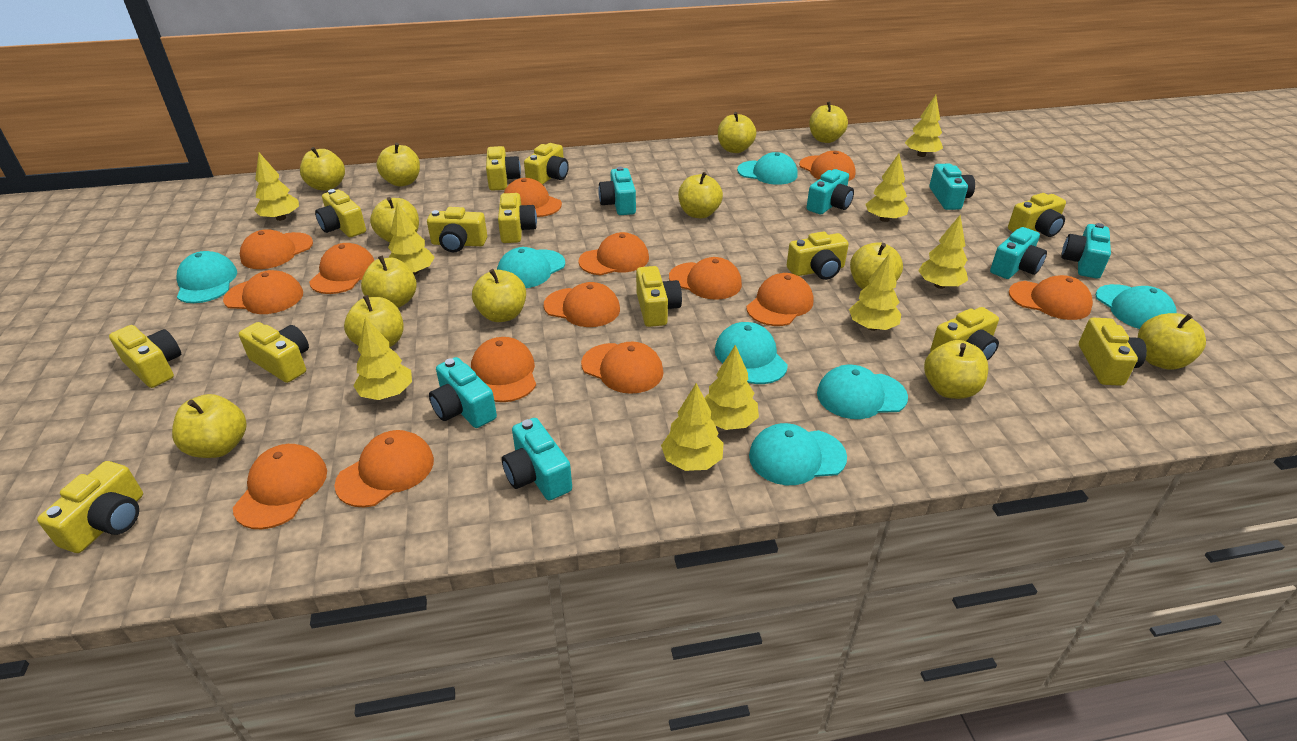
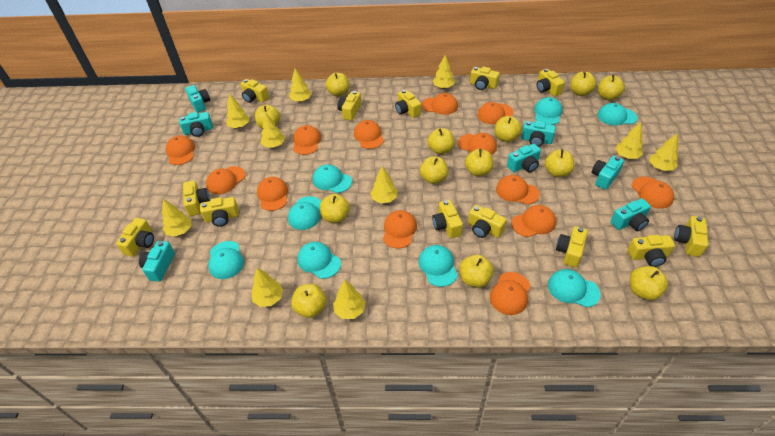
orange cap: [223,270,303,314] [233,444,327,529] [240,229,313,269] [309,243,375,294] [334,430,434,507] [471,337,536,402] [504,178,562,217] [544,282,620,327] [579,232,649,275] [581,342,663,394] [669,257,742,300] [746,273,813,326] [799,151,856,181] [1009,275,1093,320] = 14 -> [166,135,195,165] [206,166,246,194] [257,177,288,211] [293,125,321,155] [354,120,384,149] [383,210,417,249] [422,93,458,115] [458,133,497,155] [477,102,514,124] [490,272,530,315] [496,175,540,205] [511,205,556,237] [632,177,674,209] = 13
turquoise cap: [177,251,237,303] [497,247,565,288] [715,322,788,384] [737,152,798,185] [749,423,847,485] [817,365,908,419] [1096,284,1177,329] = 7 -> [208,241,244,279] [288,196,321,230] [297,242,341,279] [313,164,352,193] [419,245,458,287] [534,97,563,125] [548,269,601,307] [597,103,638,126] = 8
yellow tree: [254,153,299,221] [353,317,412,400] [388,202,435,275] [661,383,724,471] [705,345,759,430] [849,254,901,331] [866,154,909,222] [905,95,943,157] [918,215,968,289] = 9 -> [162,199,191,237] [226,94,250,128] [251,268,283,307] [261,112,285,148] [290,68,312,102] [333,280,366,319] [370,166,398,203] [433,55,455,89] [615,122,643,159] [649,133,679,171] = 10

